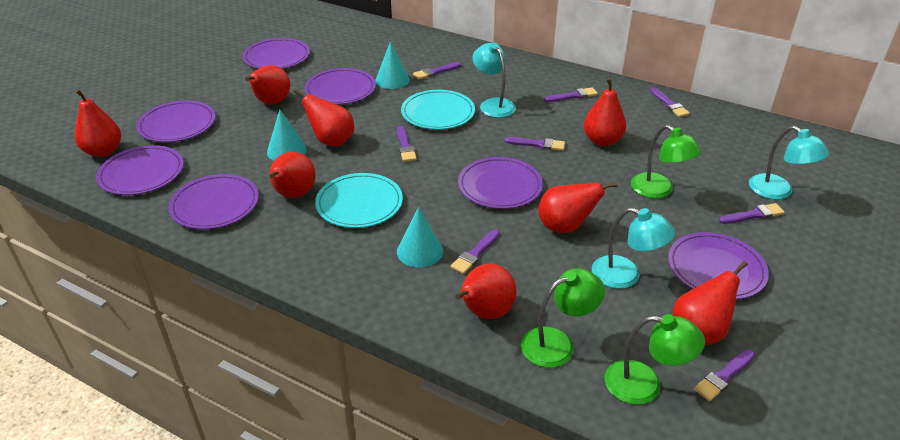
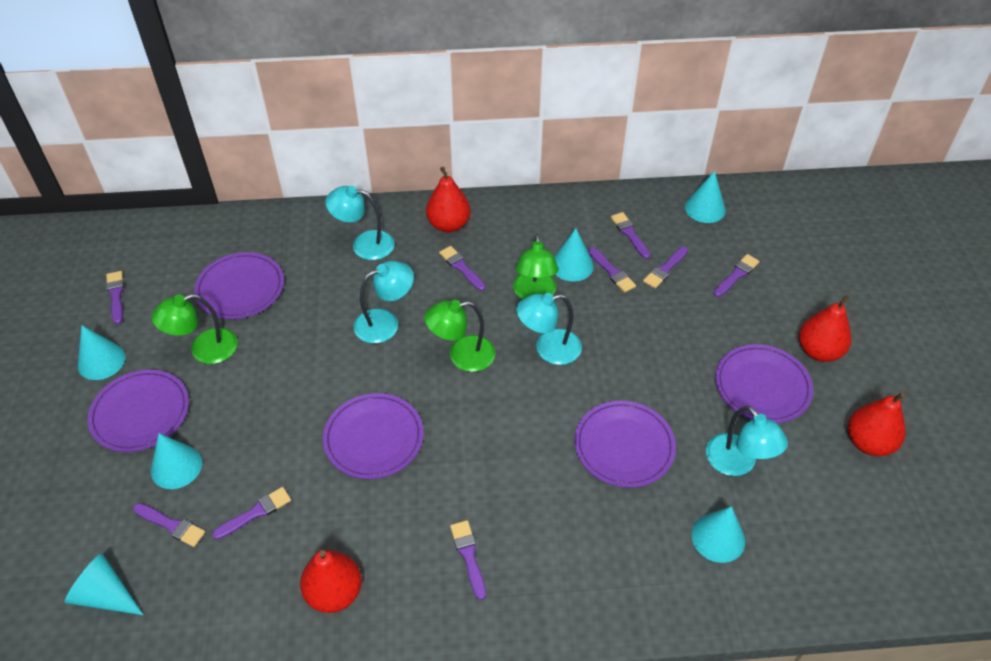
purple brush: [397,126,417,162] [413,62,462,80] [451,230,500,274] [504,137,565,151] [544,87,598,102] [650,87,690,117] [694,349,755,401] [719,203,785,224] = 8 -> [106,271,124,324] [133,503,205,547] [212,487,291,540] [439,246,486,291] [450,520,486,600] [588,247,636,293] [611,212,651,259] [643,246,688,289] [713,254,760,297] = 9
purple plate: [96,145,184,195] [136,101,215,142] [169,174,259,229] [242,38,310,69] [305,68,376,105] [458,157,543,209] [668,232,769,300] = 7 -> [88,370,189,452] [194,252,284,319] [323,393,423,479] [575,401,676,488] [715,344,813,423] = 5
red pear: [75,89,121,157] [245,65,290,105] [269,152,316,198] [293,88,354,146] [455,264,517,319] [538,182,617,233] [584,78,626,146] [673,261,748,345] = 8 -> [300,550,362,613] [426,167,471,232] [799,295,852,362] [848,393,906,456] = 4
turquoise cone: [267,109,307,161] [375,42,410,89] [397,207,443,267] = 3 -> [64,553,143,615] [78,325,126,380] [151,433,202,489] [554,228,594,281] [685,171,726,223] [691,506,745,563] = 6
turquoise lamp: [472,43,516,118] [592,208,675,289] [749,126,829,200] = 3 -> [325,186,395,260] [354,261,414,343] [516,293,582,365] [706,406,788,476] = 4
turquoise plate: [315,173,403,228] [401,90,475,130] = 2 -> none = 0

